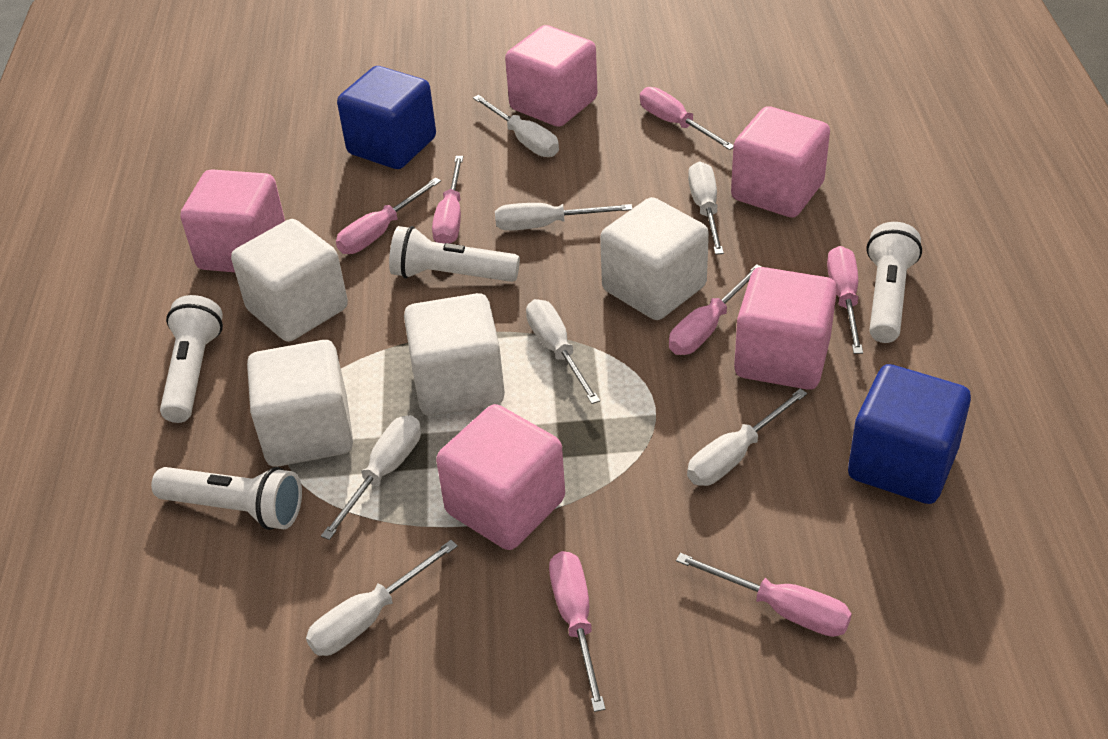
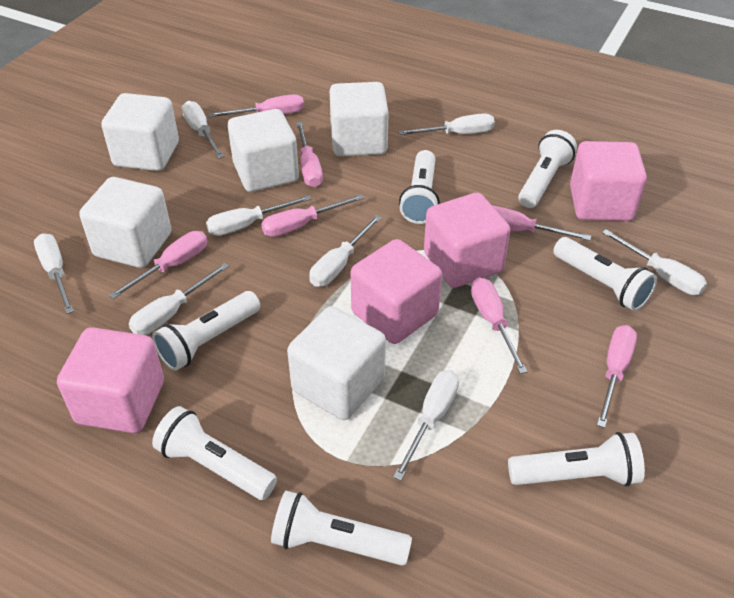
blue cube: [337,66,436,169] [848,364,971,504] = 2 -> none = 0
pink cube: [181,169,285,272] [436,404,565,550] [505,25,597,127] [731,106,830,217] [734,267,837,390] = 5 -> [57,327,164,433] [351,239,442,344] [424,193,510,288] [570,141,647,221] = 4
white cube: [231,219,348,342] [247,340,353,467] [404,293,505,416] [600,197,709,320] = 4 -> [79,177,171,268] [101,93,179,171] [228,109,299,192] [287,306,386,420] [329,82,388,156] = 5
white flashlight: [151,467,302,530] [160,295,223,423] [389,226,520,282] [867,222,922,343] = 4 -> [152,291,260,371] [152,406,277,500] [271,491,412,566] [399,150,440,224] [508,432,645,486] [518,130,577,208] [553,237,657,311] = 7
white screwdriver: [306,540,458,656] [321,415,421,540] [473,95,559,157] [495,203,633,231] [526,299,600,404] [687,389,807,486] [688,162,724,255] = 7 -> [34,233,74,314] [129,263,229,335] [182,101,224,158] [206,195,312,236] [309,215,382,287] [393,370,459,480] [398,113,495,135] [602,229,707,295] = 8

